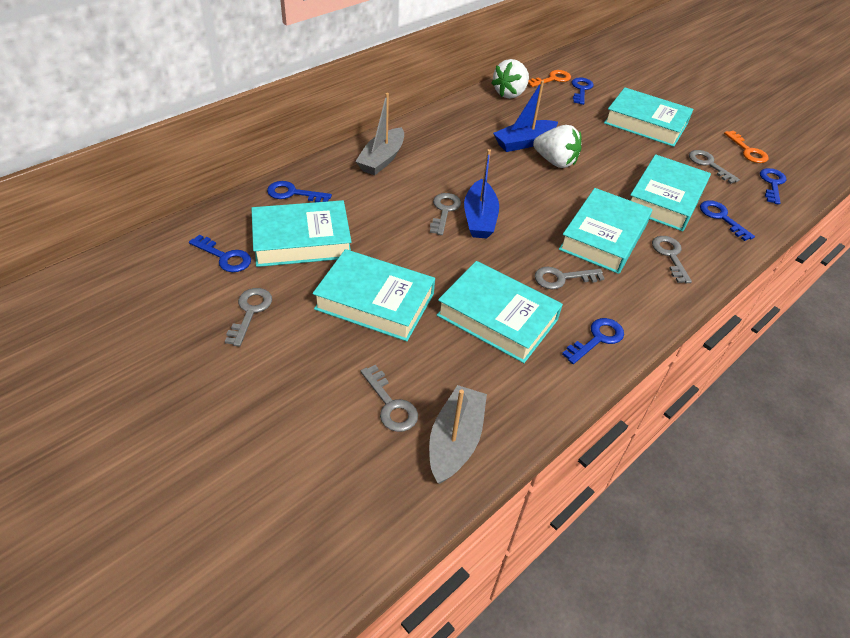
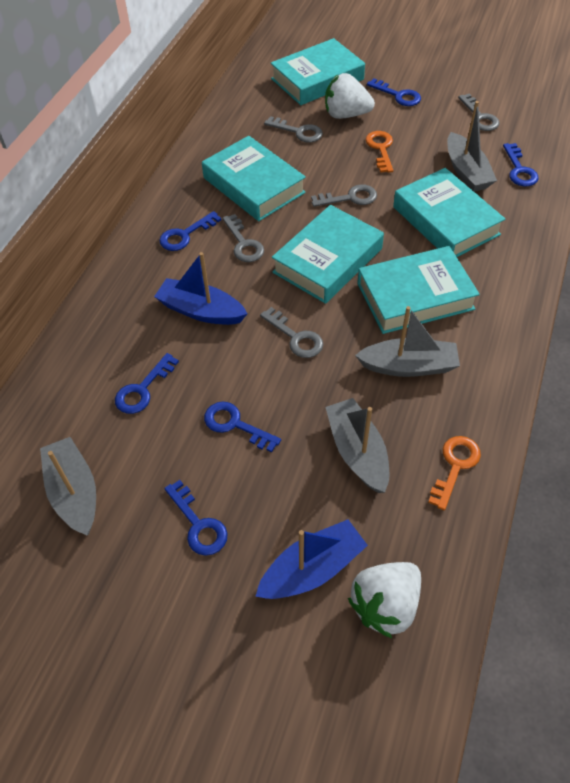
grey boat: [355,93,404,175] [429,385,487,484] = 2 -> [40,437,96,535] [325,398,389,493] [355,306,460,377] [447,101,497,192] = 4
grey key: [225,288,272,347] [361,365,418,432] [430,193,461,235] [534,267,605,289] [652,236,692,283] [689,150,740,184] = 6 -> [223,214,264,262] [260,307,324,358] [264,116,323,142] [311,184,377,207] [458,94,500,131] = 5
turquoise book: [251,200,352,267] [313,249,435,341] [437,261,563,363] [559,188,652,274] [604,87,693,147] [630,154,711,231] = 6 -> [202,136,306,221] [271,38,365,105] [272,205,384,304] [357,246,480,334] [393,168,505,257] = 5

